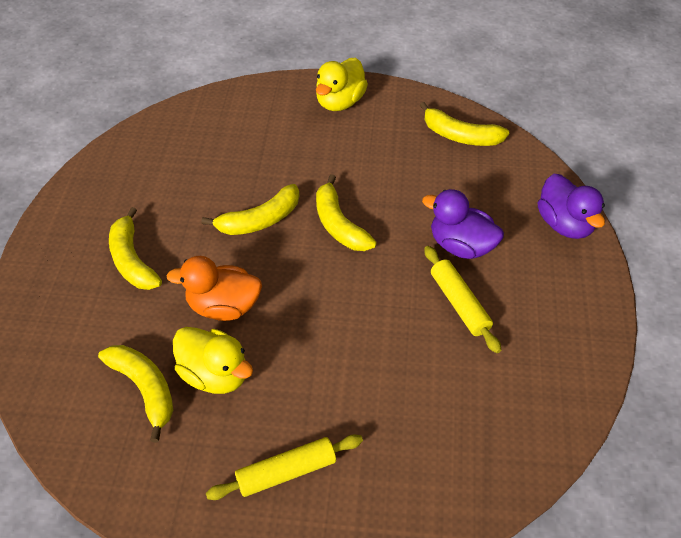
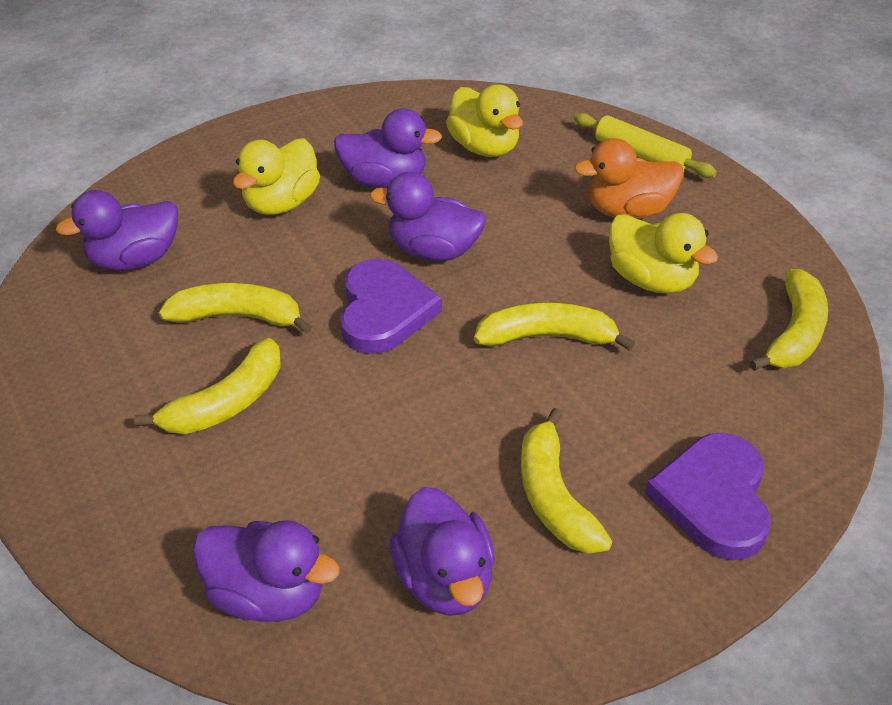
purple duck: [422,189,504,259] [538,174,605,239] = 2 -> [56,190,178,271] [192,520,340,622] [334,109,442,188] [370,172,486,261] [390,487,495,616] = 5
purple heart: none = 0 -> [340,259,442,354] [645,433,771,560] = 2
yellow duck: [173,327,253,394] [316,58,368,111] = 2 -> [233,138,320,215] [446,84,523,157] [609,213,718,294] = 3
yellow rolling pin: [206,434,363,500] [424,246,501,353] = 2 -> [574,113,717,178] = 1

